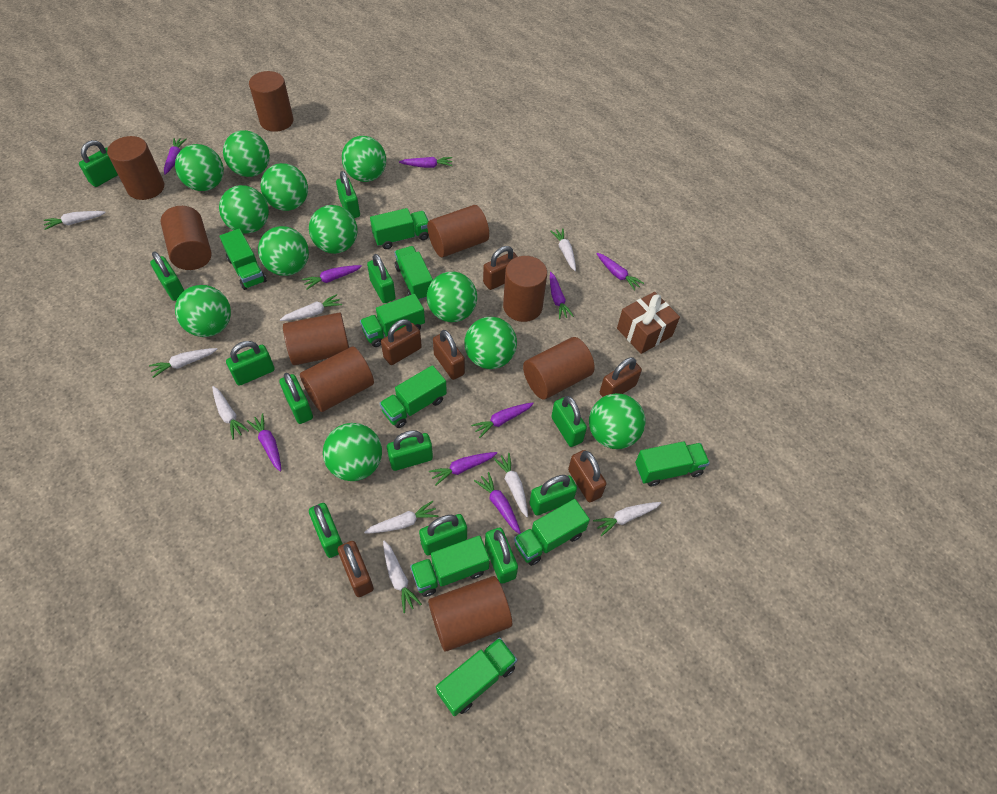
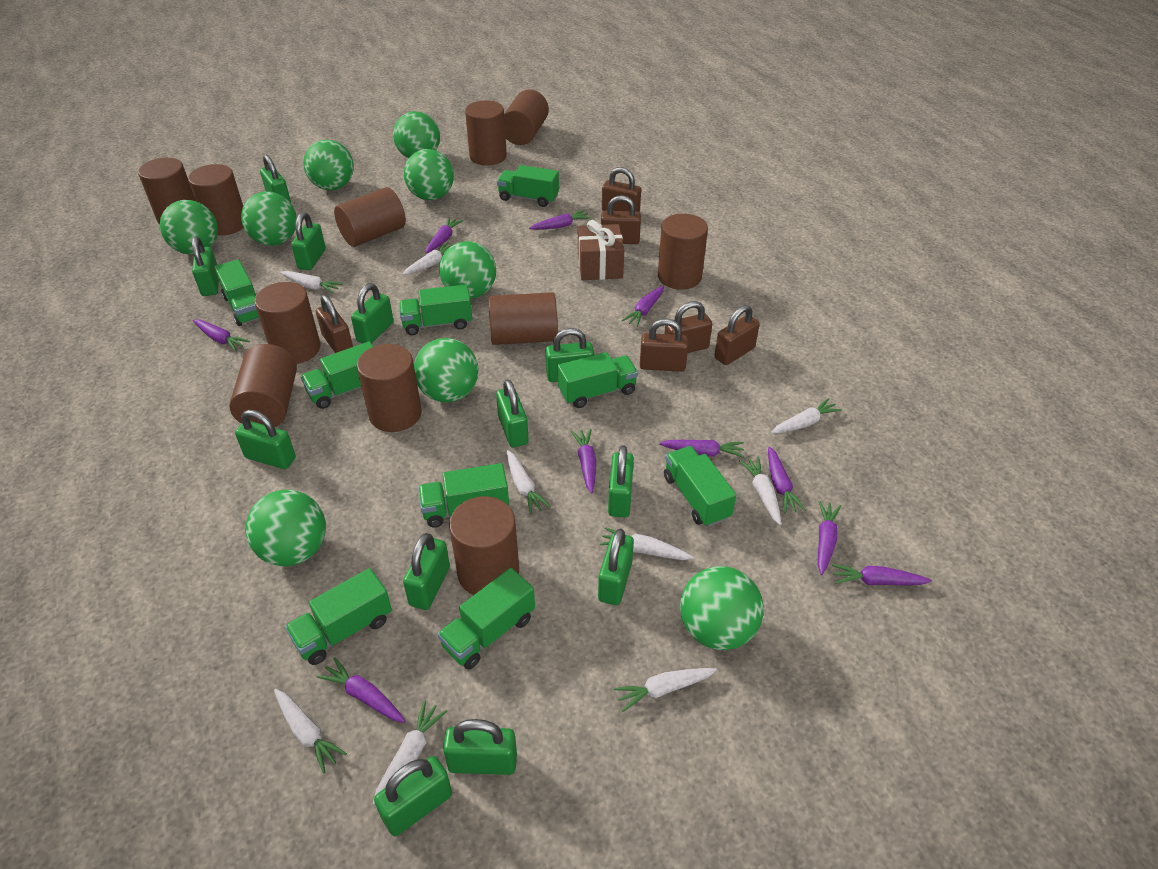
brown cylinder: [107,136,164,200] [161,206,212,270] [249,71,294,132] [283,312,349,365] [300,346,374,412] [427,205,489,257] [428,576,512,652] [503,256,547,322] [523,337,595,399] = 9 -> [138,158,195,225] [188,164,244,235] [229,344,297,427] [254,282,320,364] [334,187,406,247] [357,344,422,432] [449,496,519,595] [465,101,507,165] [489,292,558,345] [504,89,549,145] [658,213,708,290] = 11
green ball: [175,144,224,191] [175,285,231,337] [219,185,269,234] [223,130,270,177] [258,226,309,276] [260,163,308,211] [309,205,358,254] [323,423,382,481] [342,136,386,182] [427,272,477,322] [464,317,517,369] [589,393,645,449] = 12 -> [160,200,218,254] [241,192,297,246] [245,489,326,566] [303,140,354,190] [393,111,440,158] [404,149,454,200] [414,338,478,402] [439,241,496,299] [680,566,764,650] = 9
purple carrot: [164,138,187,175] [247,413,281,472] [302,265,362,290] [399,157,453,168] [429,452,497,486] [471,403,534,438] [474,472,521,534] [550,272,574,319] [596,253,644,291] = 9 -> [193,319,250,352] [317,657,405,723] [425,217,463,254] [529,210,591,230] [571,429,596,493] [622,286,664,327] [659,440,744,458] [768,446,806,514] [818,501,841,575] [832,564,932,585] = 10

